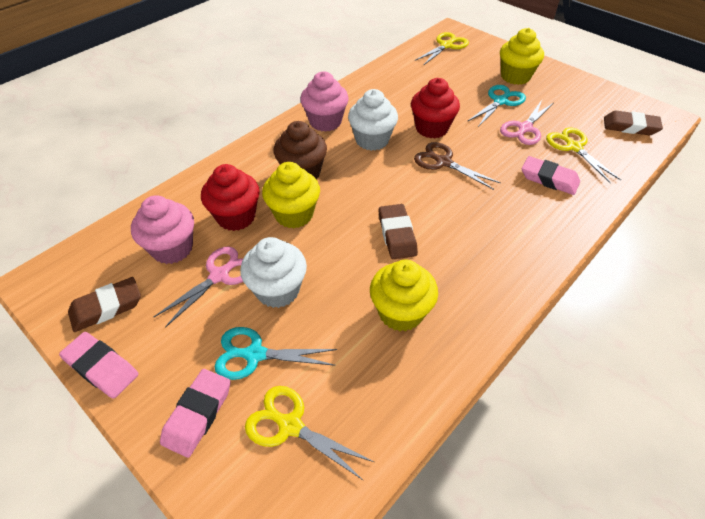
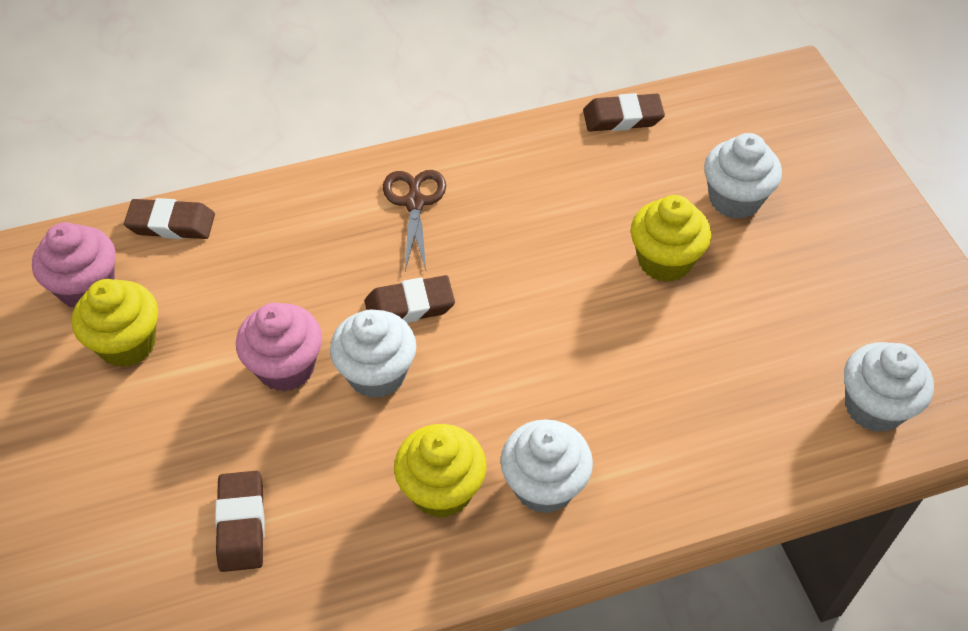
brown cupcake: [273,121,327,180] = 1 -> none = 0
brown eraser: [68,277,141,332] [379,204,418,259] [604,111,663,135] = 3 -> [124,198,215,239] [215,471,265,572] [365,275,455,323] [583,93,665,131] = 4
pink eraser: [59,332,139,399] [160,369,230,458] [522,156,580,195] = 3 -> none = 0
pink scissors: [154,246,243,328] [500,100,553,145] = 2 -> none = 0
red cupcake: [201,164,260,231] [411,78,460,138] = 2 -> none = 0
turquoise scissors: [214,327,337,380] [467,85,526,127] = 2 -> none = 0
white cupcake: [240,237,307,308] [348,89,398,151] = 2 -> [330,309,416,398] [500,419,593,513] [704,133,782,219] [844,342,934,432] = 4
yellow scissors: [245,386,374,481] [415,32,469,65] [546,128,621,183] = 3 -> none = 0

